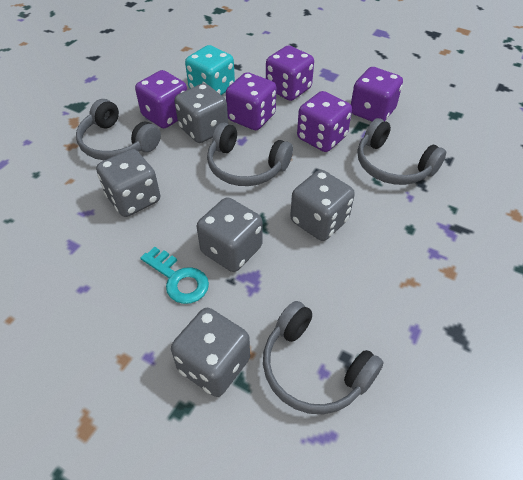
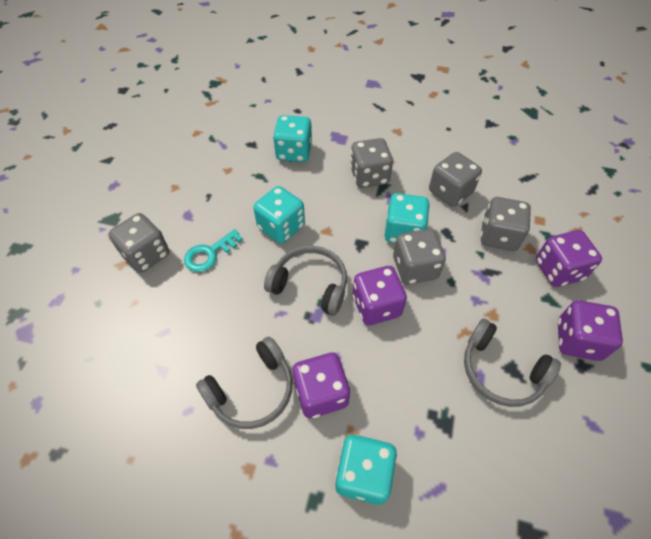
grey headphones: [76,99,161,160] [207,122,293,186] [263,301,384,414] [358,118,446,185] = 4 -> [196,337,293,429] [264,246,347,315] [464,318,561,407] = 3
purple dice: [135,70,187,128] [226,72,276,130] [266,45,314,101] [297,91,352,152] [351,67,403,121] = 5 -> [293,352,350,418] [353,266,407,325] [536,230,602,287] [558,300,623,361] = 4
turquoise dice: [185,45,235,95] = 1 -> [253,186,305,244] [273,115,312,162] [335,434,397,505] [385,193,430,243] = 4

